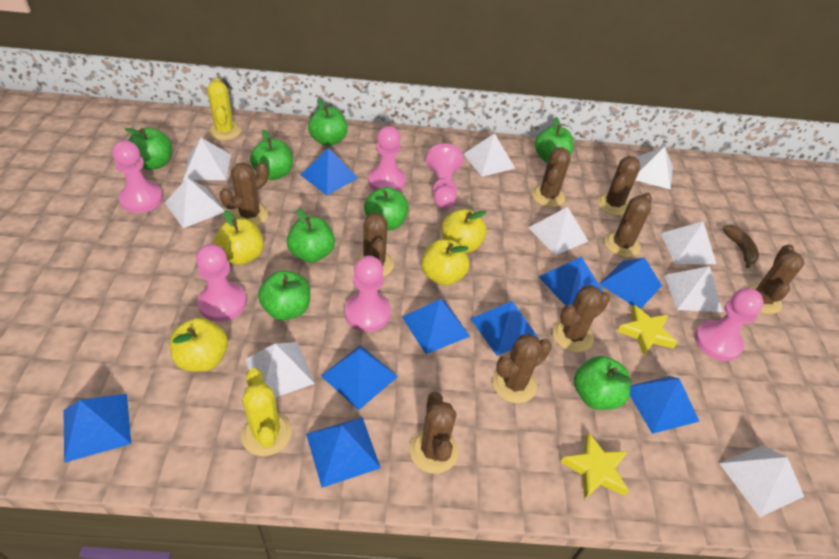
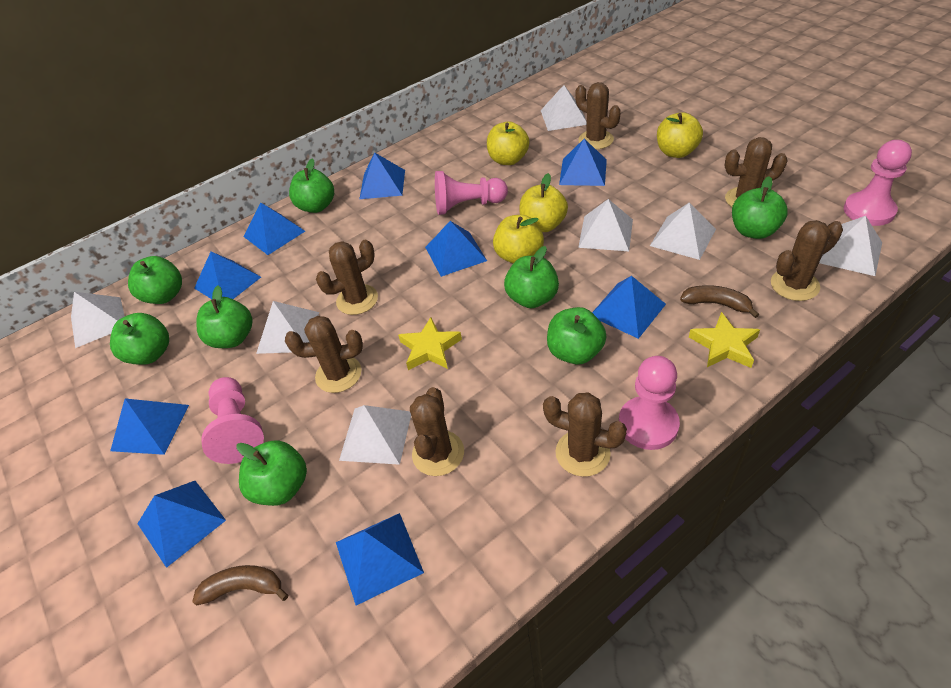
brown banana: [723,225,759,268] = 1 -> [192,565,288,606] [680,285,759,318] = 2
brown cactus: [220,162,269,226] [355,213,394,277] [410,392,458,474] [493,334,552,403] [532,147,571,207] [553,285,610,352] [597,156,640,216] [605,192,652,257] [745,244,804,314] = 9 -> [285,316,363,393] [316,240,378,315] [410,387,464,476] [543,392,627,477] [575,82,621,150] [725,137,788,207] [771,220,843,301] = 7
pink pawn: [112,140,163,213] [196,244,247,322] [345,255,391,332] [368,126,406,191] [426,143,463,208] [695,288,764,361] = 6 -> [201,377,264,464] [435,171,508,215] [619,356,680,450] [844,140,912,226] = 4
white pyramid: [165,177,225,228] [183,138,231,180] [245,342,315,398] [464,133,515,177] [529,207,588,255] [636,146,673,190] [660,221,716,264] [664,266,723,312] [719,445,804,517] = 9 -> [71,292,125,348] [256,301,319,354] [339,405,411,465] [541,85,587,131] [578,199,633,251] [650,202,716,260] [819,216,882,276] = 7
yellow cactus: [207,78,241,140] [241,368,292,456] = 2 -> none = 0

